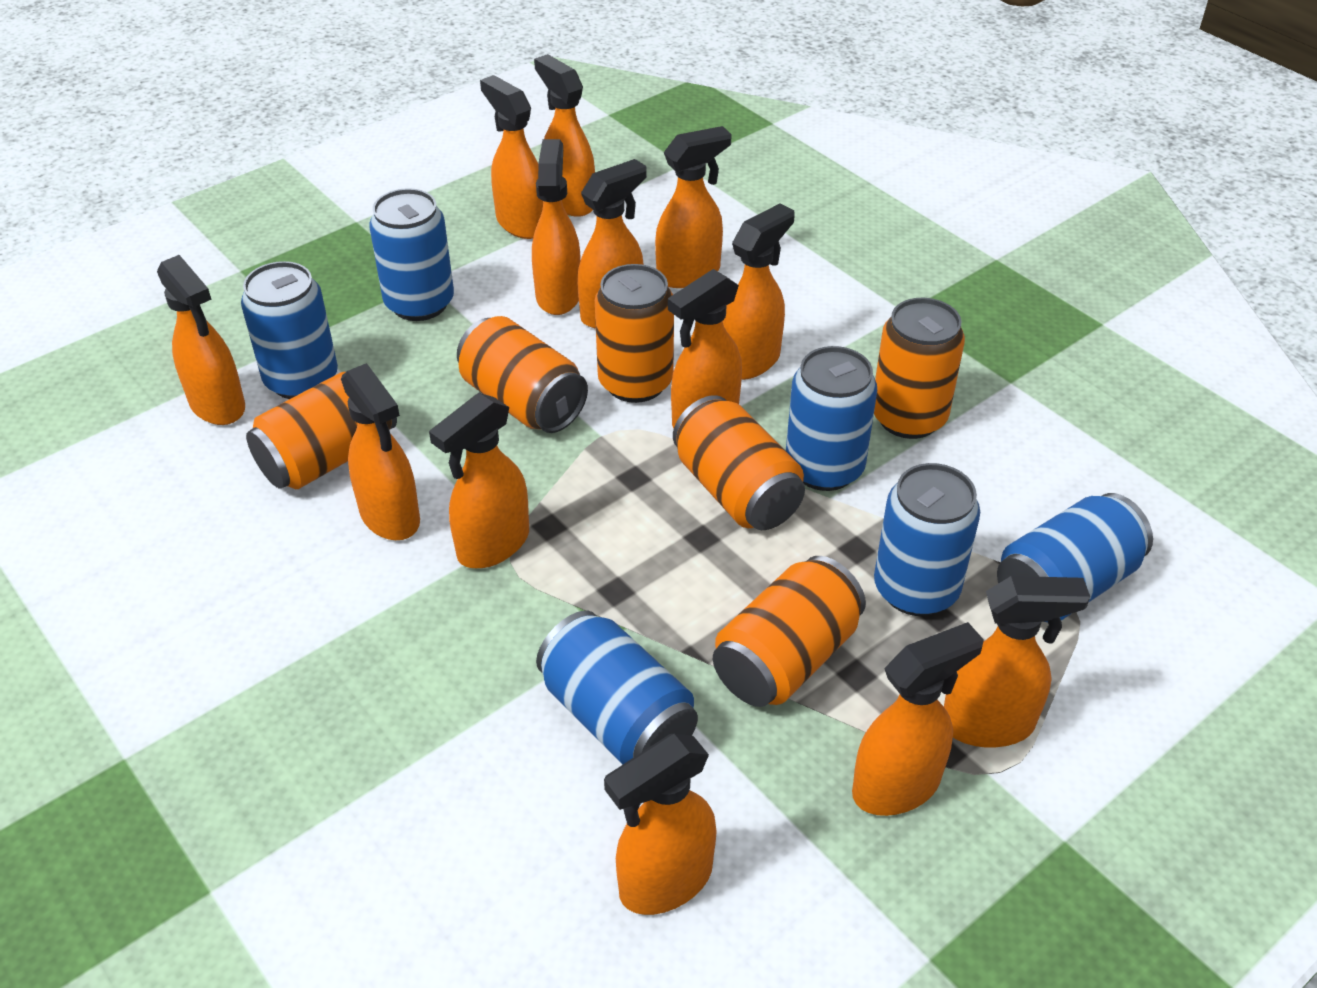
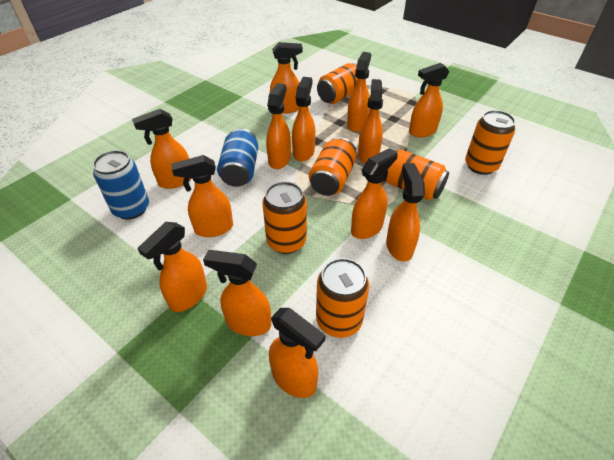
blue can: [241,261,338,399] [369,188,454,321] [536,611,698,765] [786,346,877,491] [874,463,980,616] [997,493,1153,622] = 6 -> [93,150,149,220] [217,128,258,187] = 2

